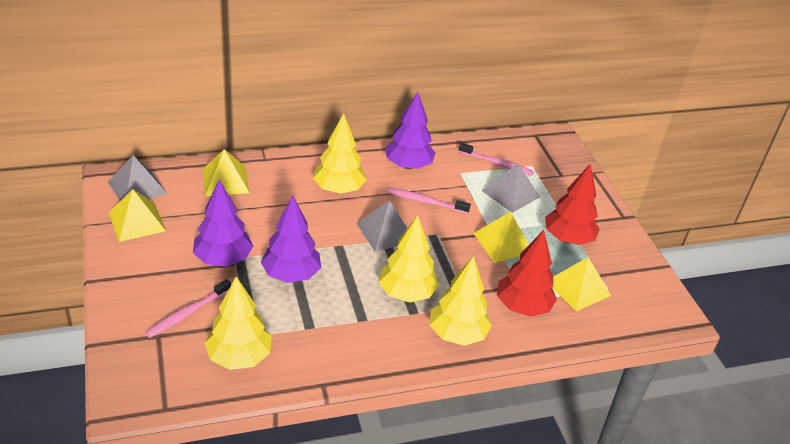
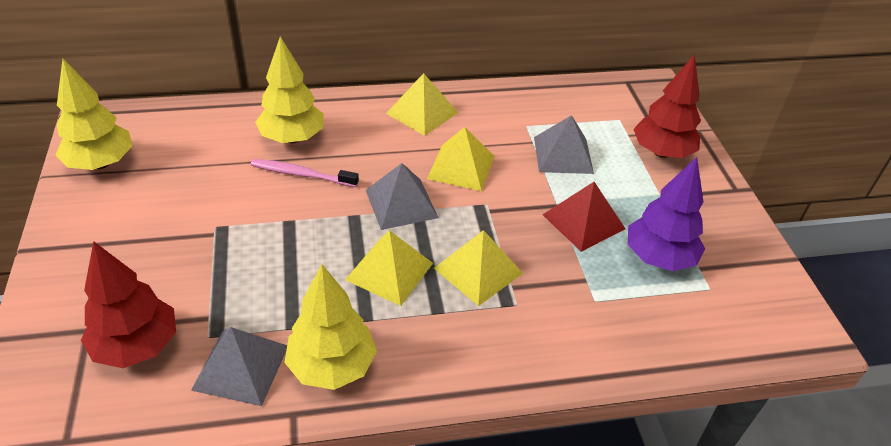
pink toothbrush: [146,279,231,338] [388,188,471,214] [459,143,534,176] = 3 -> [251,159,359,187] = 1
purple tree: [193,180,253,267] [261,195,321,283] [385,92,435,170] = 3 -> [628,157,705,271] = 1
red pyramid: none = 0 -> [543,182,626,252] = 1
yellow tree: [205,276,272,370] [313,113,366,194] [378,215,439,303] [429,256,492,346] = 4 -> [56,59,133,170] [255,36,324,143] [284,264,377,390] = 3

